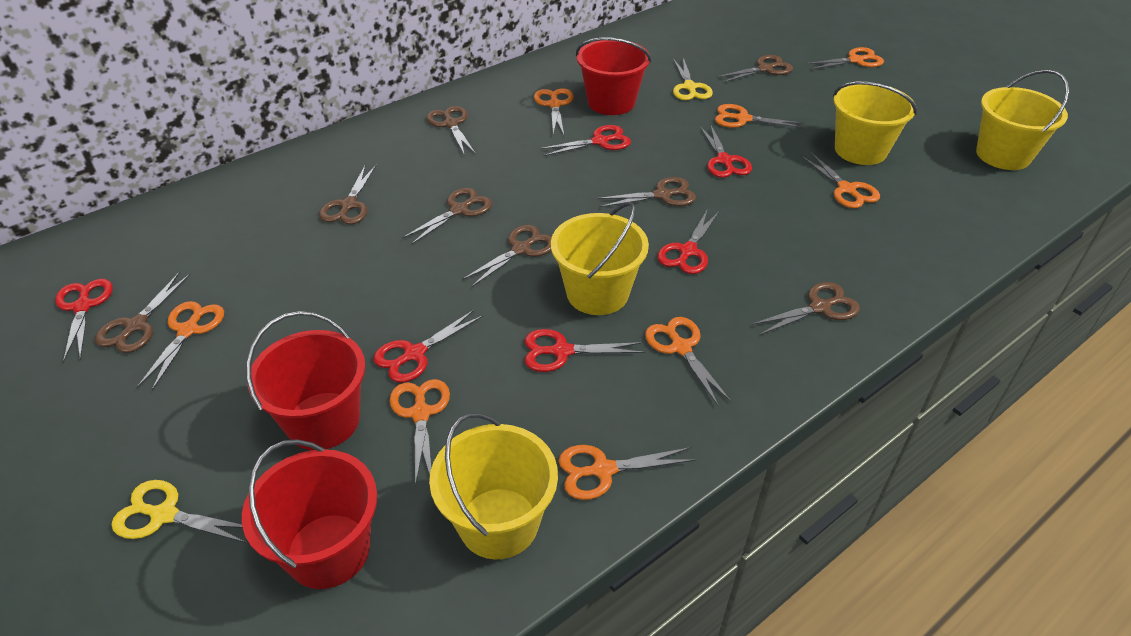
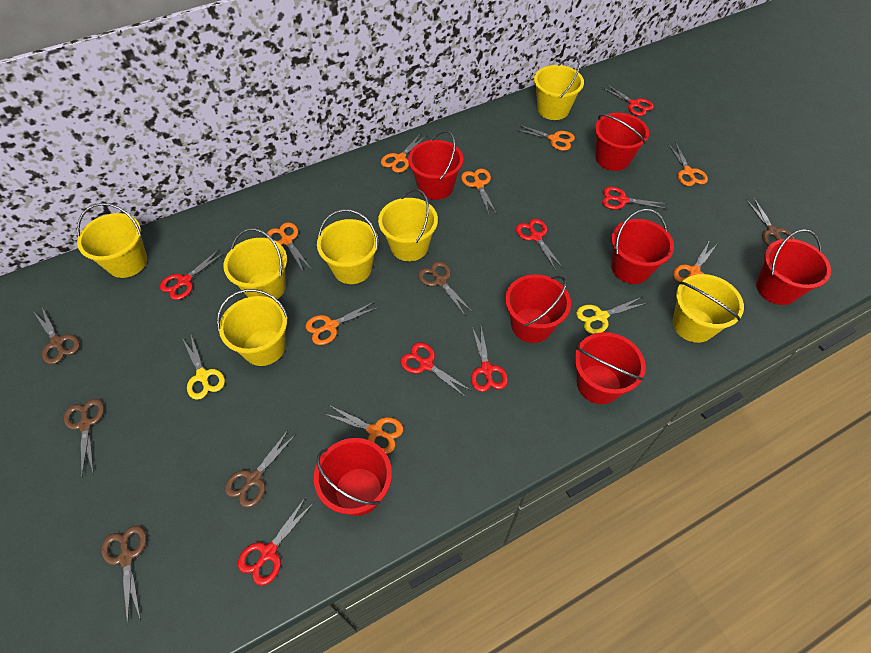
brown scissors: [95,272,191,353] [319,165,376,224] [402,188,492,245] [426,106,475,154] [462,225,552,288] [596,177,696,207] [716,55,793,83] [751,282,860,335] = 8 -> [35,307,80,364] [64,399,104,475] [101,525,146,625] [225,429,296,508] [418,261,472,315] [746,198,795,246] = 6
red bucket: [242,439,377,589] [246,311,365,450] [576,37,651,115] = 3 -> [314,438,392,516] [408,130,463,200] [505,274,571,343] [574,332,646,404] [595,113,649,171] [611,209,674,284] [756,229,831,305] = 7
red scissors: [55,279,113,362] [373,309,484,383] [525,329,645,372] [540,125,631,156] [657,209,720,274] [700,124,752,178] = 6 -> [160,249,225,300] [238,497,313,586] [400,342,472,397] [471,326,508,392] [516,219,563,271] [601,84,654,116] [602,187,668,210] = 7
yellow bucket: [429,413,558,560] [551,202,649,315] [833,82,917,165] [976,69,1069,170] = 4 -> [77,203,147,278] [217,289,288,366] [223,228,287,299] [317,209,378,284] [378,189,438,261] [534,56,584,120] [672,274,744,343] = 7

